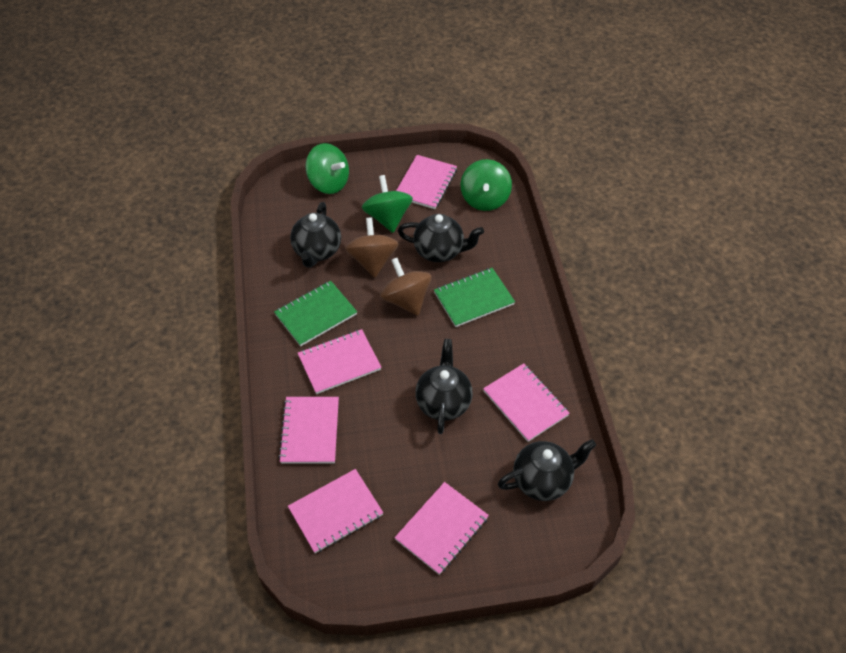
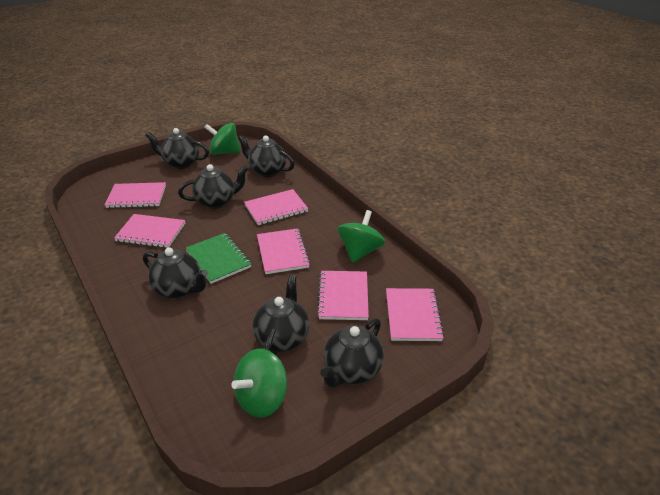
black teapot: [290,202,341,268] [398,214,484,262] [415,339,473,434] [498,439,596,501] = 4 -> [143,247,208,299] [145,128,209,169] [178,164,248,209] [238,135,295,177] [253,275,309,355] [320,318,384,388] = 6
brown spinning top: [345,217,399,278] [380,258,432,316] = 2 -> none = 0
green notebook: [274,281,357,346] [434,268,515,327] = 2 -> [186,233,251,284] = 1

